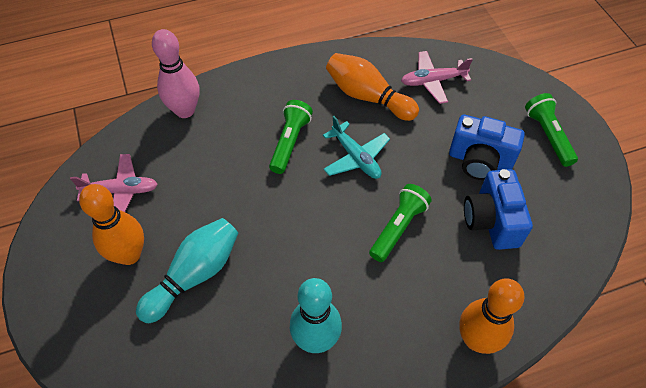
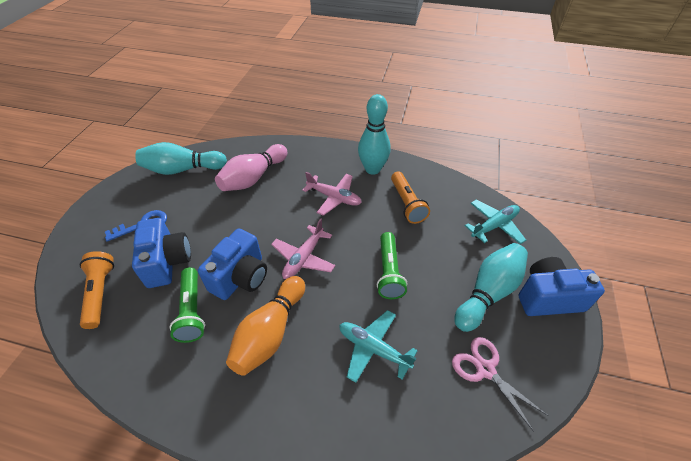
blue camera: [449,115,525,180] [464,169,533,250] = 2 -> [132,218,191,288] [198,228,267,300] [519,257,605,316] = 3
blue key: none = 0 -> [105,210,167,242] = 1
green flashlight: [269,100,313,174] [369,184,432,262] [525,93,578,167] = 3 -> [170,267,205,343] [377,232,407,299] = 2
orange bowling pin: [79,184,144,265] [326,53,419,121] [459,278,525,354] = 3 -> [226,276,305,376] = 1
orange flashlight: none = 0 -> [80,251,114,329] [391,172,430,224] = 2
pink scissors: none = 0 -> [452,337,549,432] = 1
turquoise bowling pin: [136,218,238,323] [290,278,342,353] = 2 -> [135,142,227,175] [358,94,391,175] [454,243,528,332] = 3
turquoise plane: [323,116,390,179] = 1 -> [339,310,418,383] [465,200,526,245] = 2

